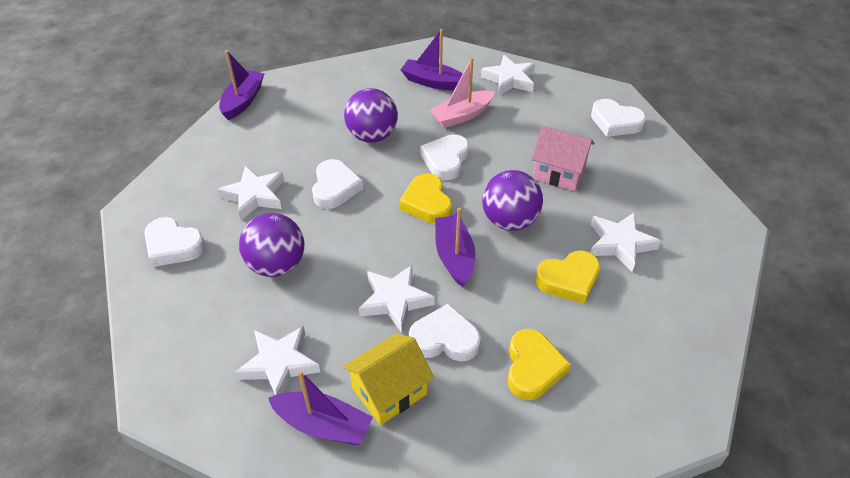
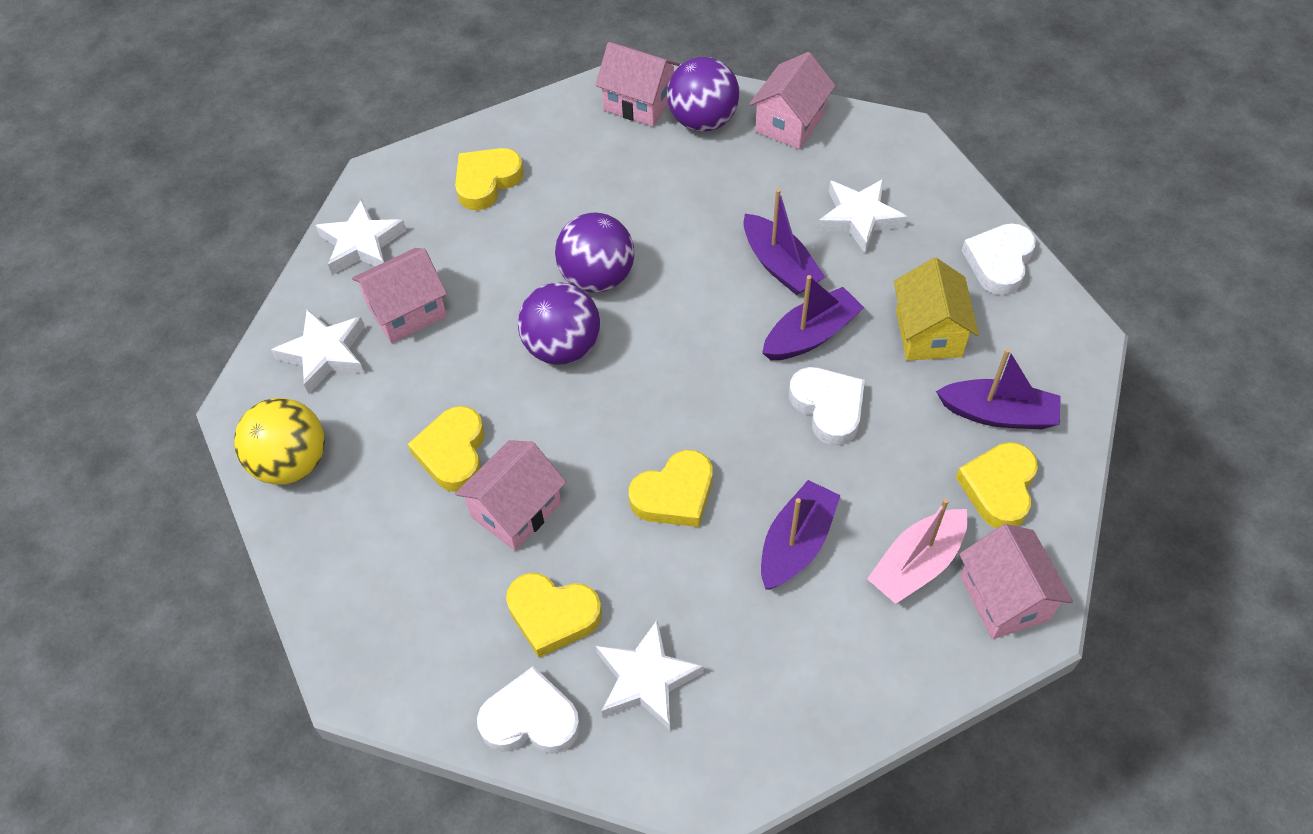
pink house: [532,126,594,191] = 1 -> [352,248,447,343] [455,440,566,551] [595,42,680,127] [749,52,836,149] [959,524,1073,639] = 5
white heart: [144,217,206,267] [312,159,363,209] [409,304,481,361] [420,134,469,180] [591,99,646,137] = 5 -> [477,666,580,754] [789,367,865,445] [962,223,1036,295] = 3
white star: [217,166,284,220] [235,326,320,395] [359,265,435,333] [481,55,535,95] [590,212,661,272] = 5 -> [271,309,365,394] [315,199,406,275] [596,619,704,730] [817,179,907,253] = 4
yellow ball: none = 0 -> [234,398,325,485] = 1
yellow heart: [399,173,452,224] [507,329,571,400] [535,250,600,304] = 3 -> [408,406,485,492] [455,148,524,210] [506,573,602,658] [629,450,713,527] [956,442,1038,528] = 5

